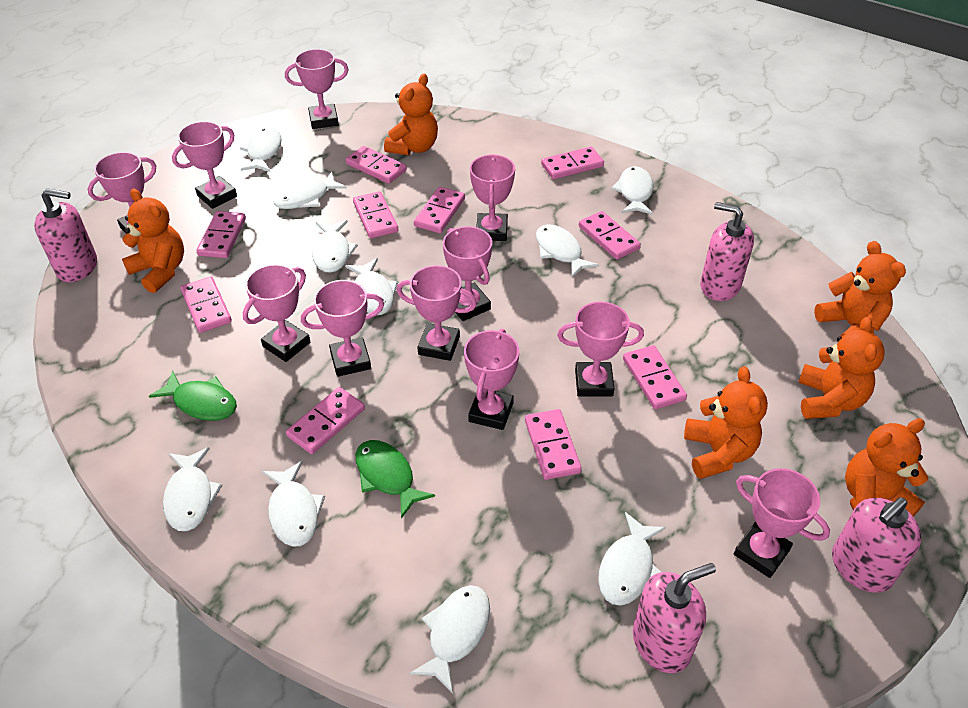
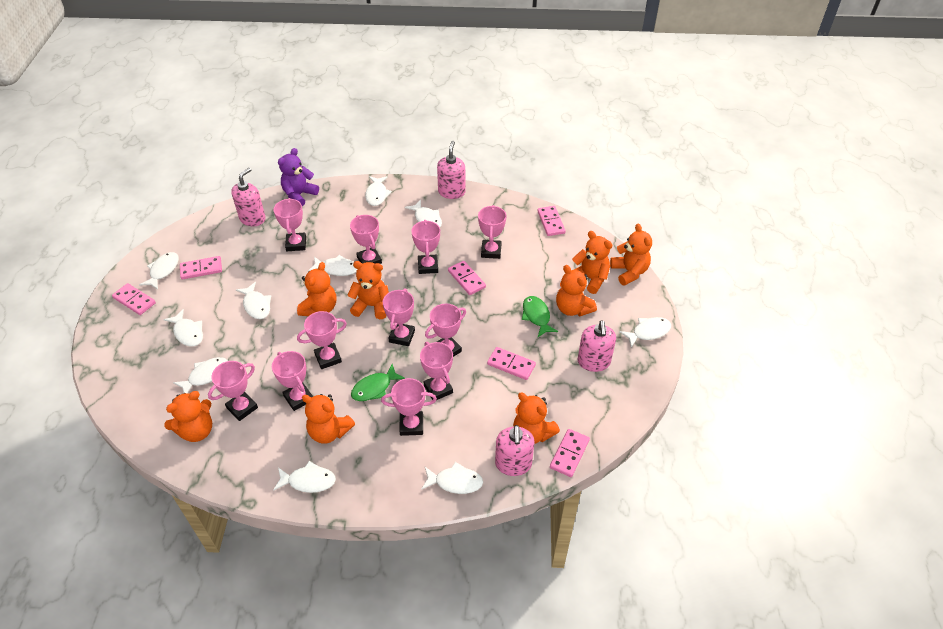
orange teddy bear: [122,189,184,293] [384,74,438,155] [684,366,768,479] [799,317,885,419] [814,241,906,337] [845,418,929,517] = 6 -> [164,391,212,442] [297,262,336,316] [302,394,355,444] [347,261,389,319] [513,393,560,444] [556,265,597,316] [572,231,612,294] [610,224,652,286] = 8
pink domino: [181,277,232,333] [197,211,246,258] [286,387,365,454] [346,146,407,184] [353,191,398,238] [414,187,465,233] [525,409,582,480] [541,147,604,179] [579,211,641,259] [623,345,687,409] = 10 -> [112,283,156,315] [180,256,222,279] [448,261,486,295] [487,347,536,380] [537,206,566,236] [550,429,590,477] = 6
purple teddy bear: none = 0 -> [278,148,319,206] = 1

